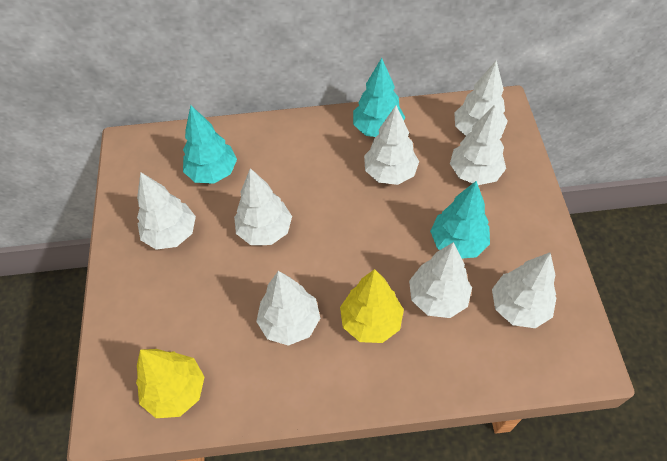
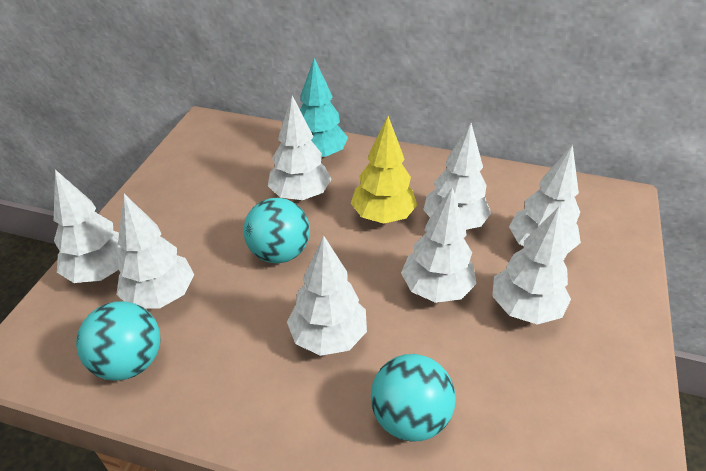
turquoise ball: none = 0 -> [76,301,160,381] [244,198,310,263] [371,354,456,442] = 3
turquoise tree: [183,105,237,184] [353,58,405,137] [430,181,490,259] = 3 -> [300,58,348,159] = 1
yellow tree: [136,349,204,418] [340,269,404,343] = 2 -> [351,116,417,223] = 1

